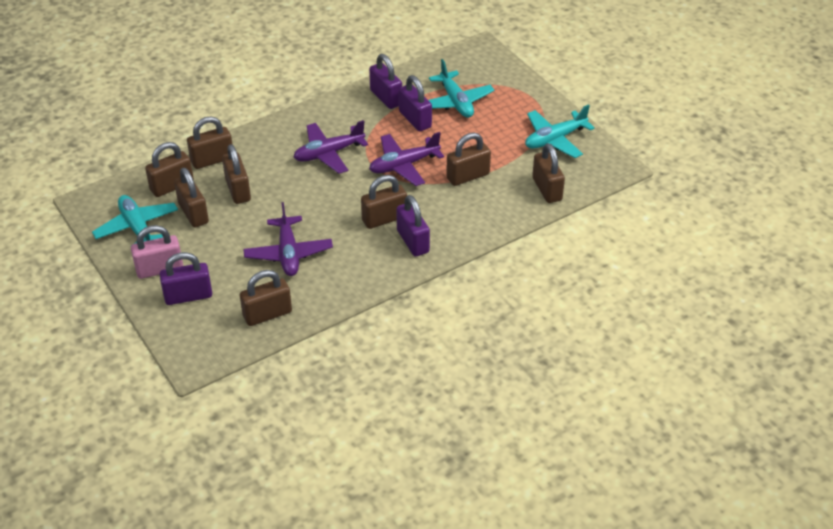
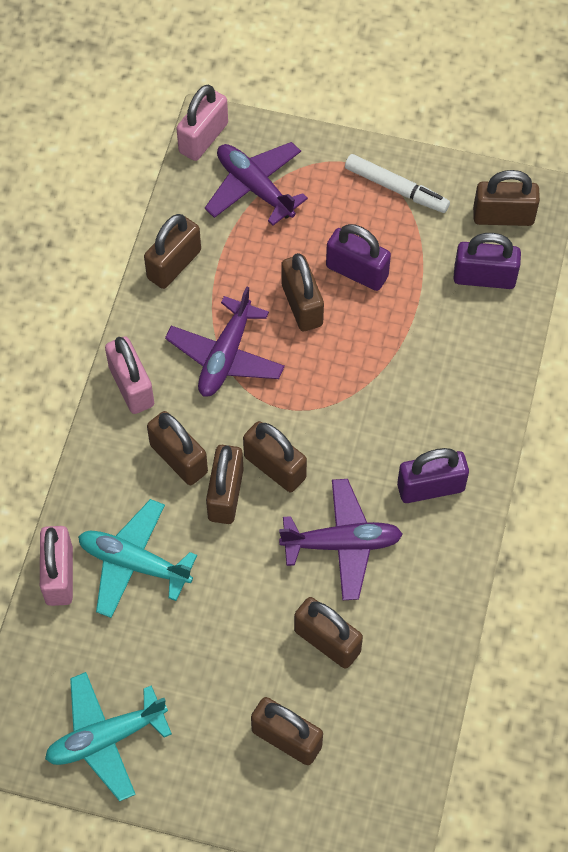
pink padlock: [131,225,183,279] = 1 -> [40,526,73,606] [105,336,154,414] [176,85,228,161] = 3
purple padlock: [159,252,212,305] [369,54,402,109] [396,195,430,257] [399,75,432,131] = 4 -> [326,224,391,291] [397,448,469,503] [453,233,521,289] = 3
turquoise plane: [92,195,178,244] [429,59,494,118] [525,104,595,158] = 3 -> [45,672,172,801] [78,499,197,618] = 2
white marker: none = 0 -> [345,154,450,213] = 1

